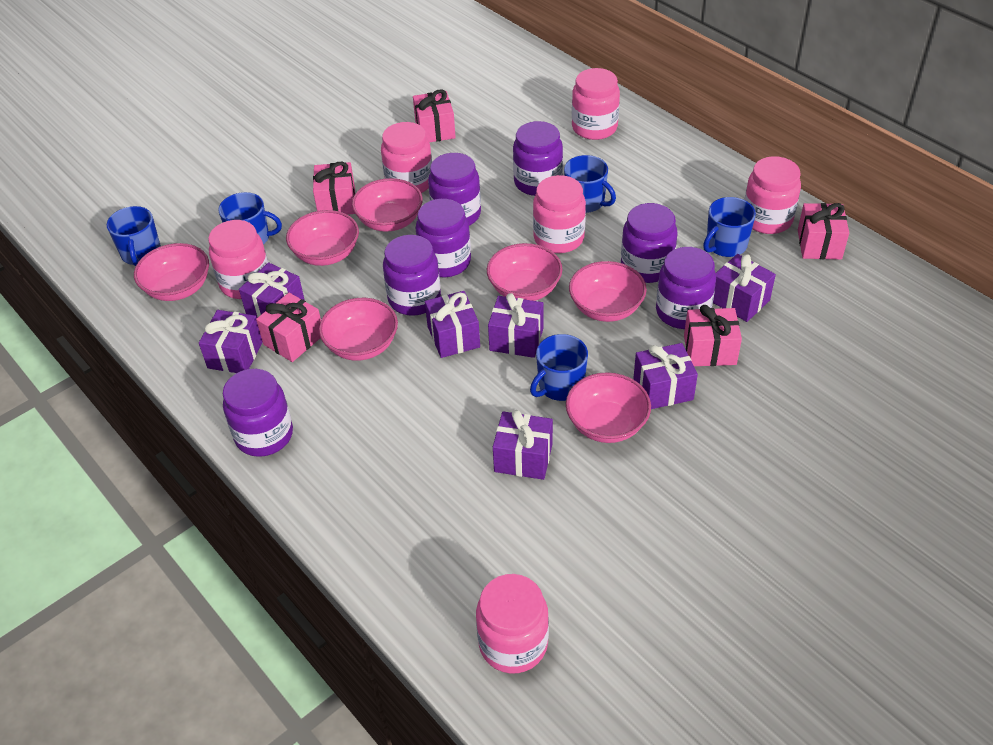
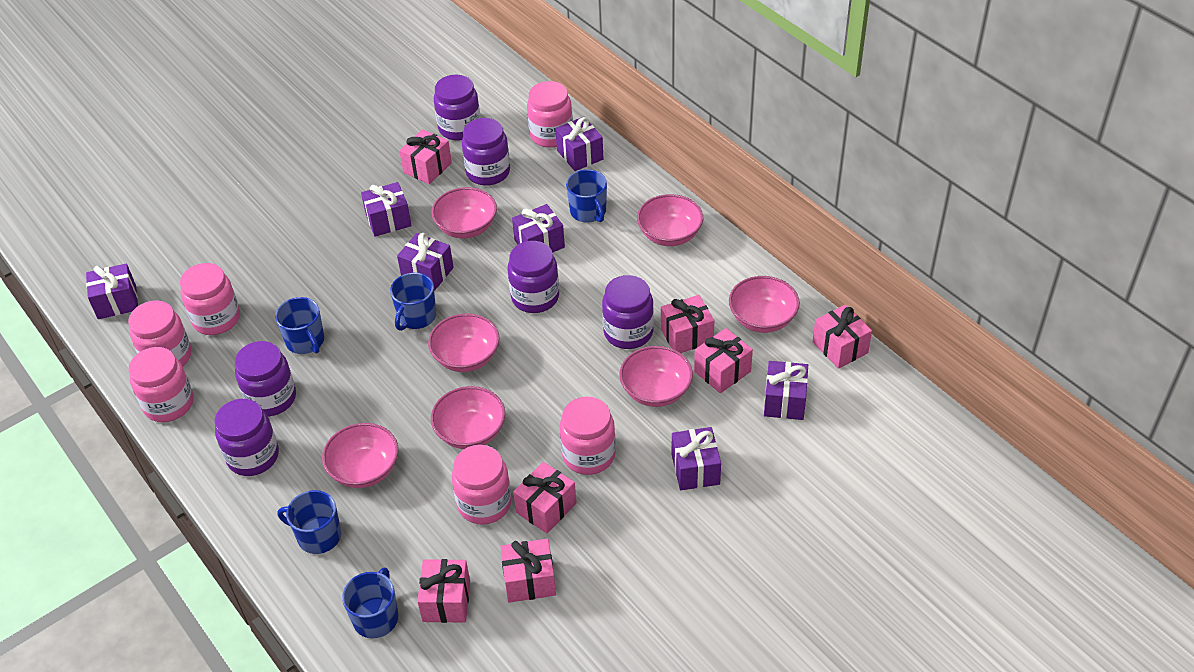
pink gift: [256,293,321,362] [313,162,355,215] [413,89,456,143] [684,305,742,366] [798,203,849,259] = 5 -> [399,129,452,184] [417,559,470,623] [500,539,556,603] [513,462,577,534] [661,295,714,353] [694,328,753,393] [812,304,872,369] = 7
purple jar: [223,369,293,457] [383,235,441,316] [416,199,471,277] [428,153,481,226] [513,121,563,196] [621,203,678,283] [656,247,716,329] = 7 -> [215,399,279,476] [235,341,296,416] [434,75,480,141] [462,118,510,186] [508,241,559,313] [602,275,654,349] = 6

